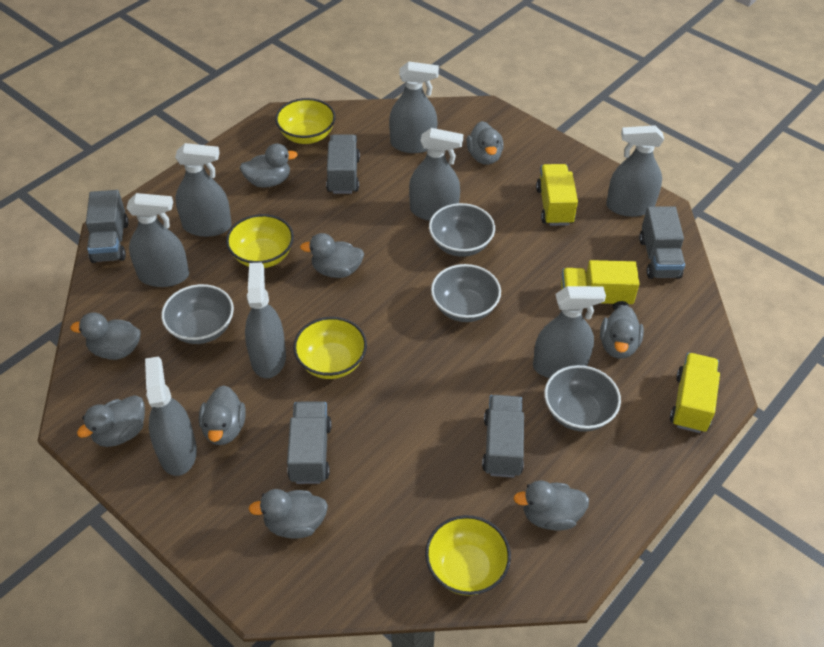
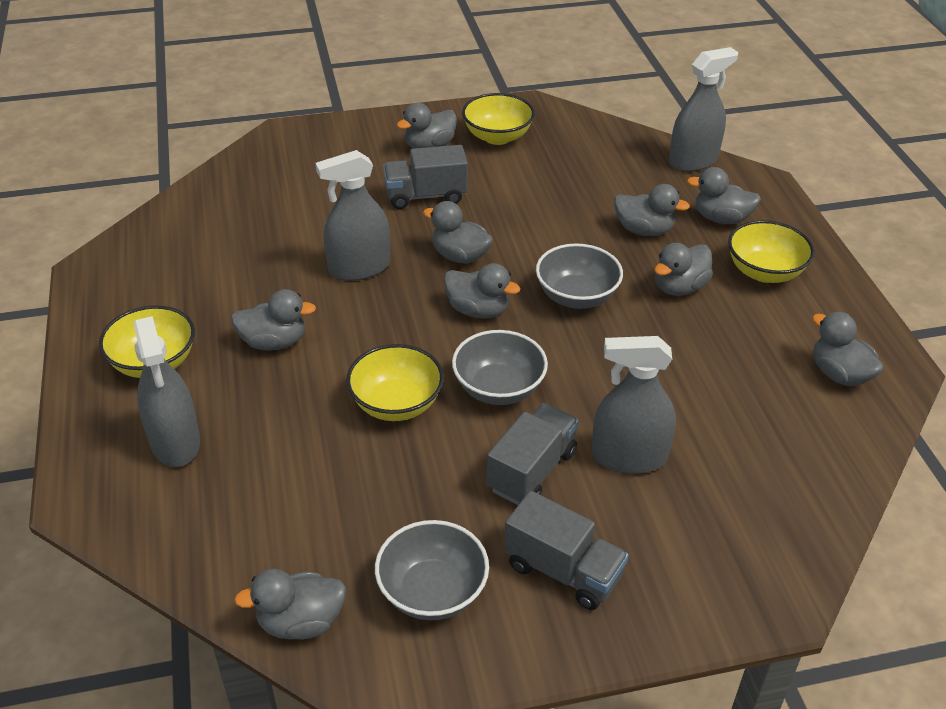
grey bowl: [161,284,234,344] [429,203,495,257] [431,264,501,322] [544,365,621,432] = 4 -> [375,520,489,620] [452,330,548,405] [536,243,623,309] = 3
grey spray bottle: [127,193,189,287] [145,357,197,476] [175,143,232,237] [245,263,286,378] [389,61,439,153] [409,128,463,221] [533,286,606,378] [606,125,664,217] = 8 -> [133,316,200,467] [316,150,390,281] [592,336,676,474] [669,47,738,172] = 4
grey truck: [86,190,129,263] [287,401,332,484] [326,134,360,194] [482,395,524,478] [639,206,685,279] = 5 -> [383,145,468,209] [487,403,579,505] [504,491,629,610] = 3
yellow truck: [536,164,578,226] [561,260,639,310] [670,353,720,433] = 3 -> none = 0

